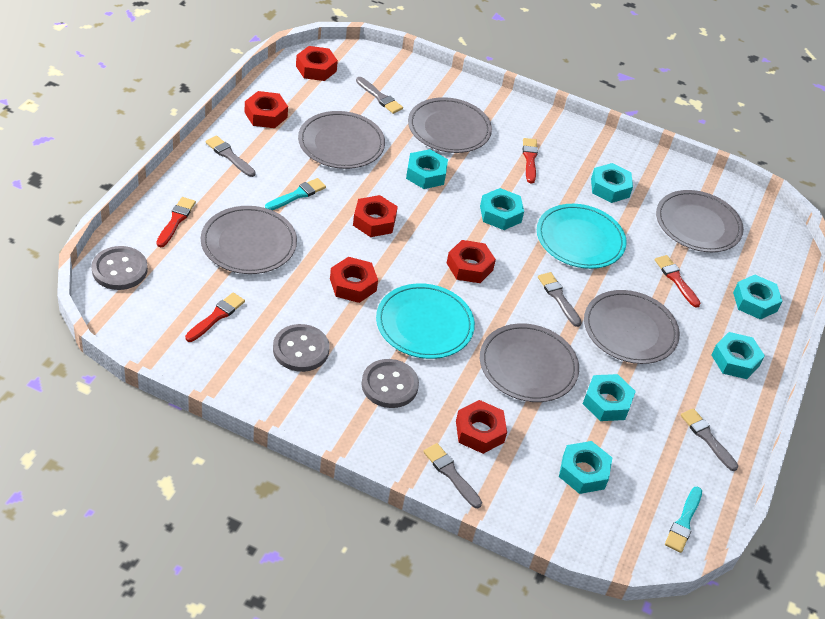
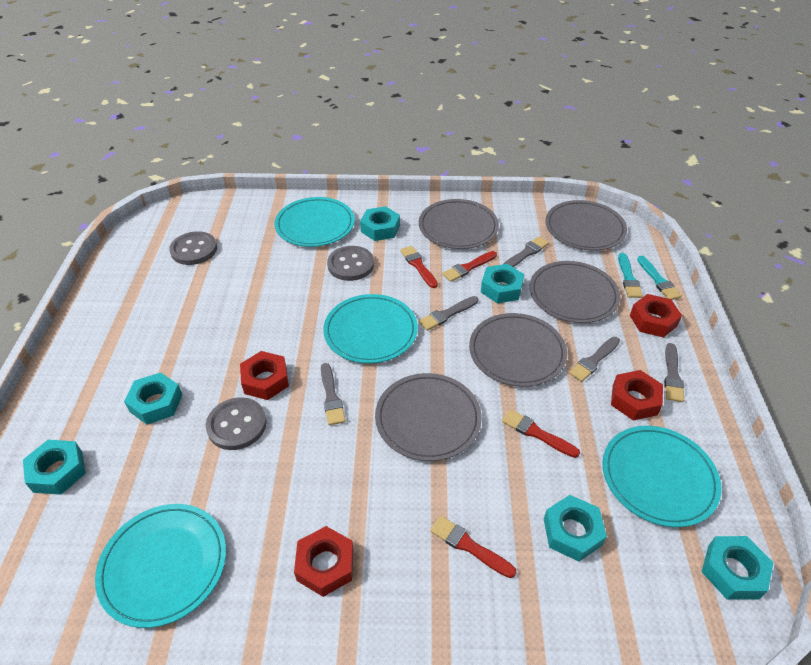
grey plate: [201,206,297,274] [298,111,385,169] [408,97,492,153] [480,323,579,402] [584,290,680,364] [656,190,744,252] = 6 -> [375,373,482,461] [419,199,499,249] [469,313,567,387] [529,261,620,323] [545,200,627,251] = 5
red nut: [245,91,288,128] [296,46,338,81] [330,257,378,303] [353,195,398,237] [447,240,496,283] [456,400,507,454] = 6 -> [240,351,289,400] [294,526,354,597] [611,370,663,421] [630,294,682,337] = 4
turquoise nut: [406,149,448,189] [480,188,524,230] [559,441,612,494] [583,374,636,421] [591,163,633,203] [711,332,765,379] [733,275,783,320] = 7 -> [23,440,86,495] [124,372,182,425] [360,206,400,241] [481,264,525,304] [544,495,607,562] [702,536,773,600] = 6
turquoise plate: [376,283,475,359] [537,204,627,269] = 2 -> [95,504,226,628] [275,197,355,247] [323,294,418,364] [602,426,722,527] = 4

